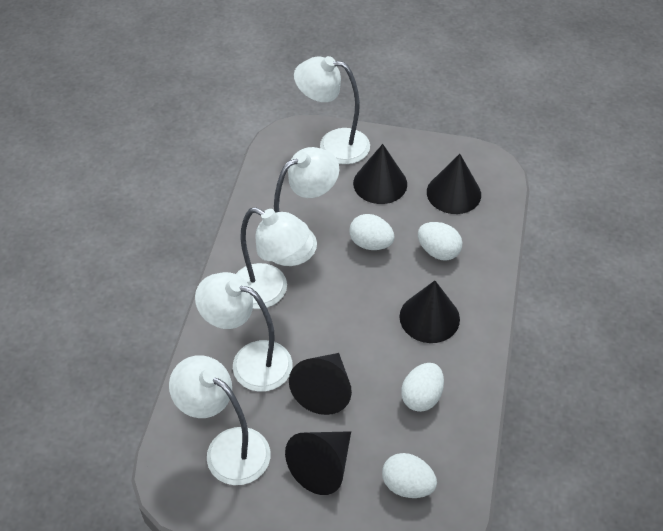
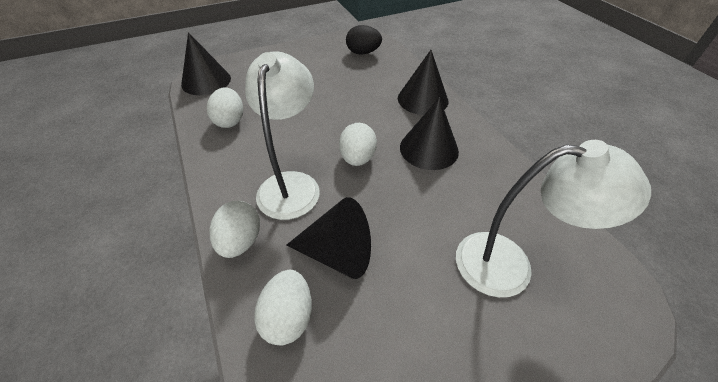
black cone: [285,431,351,495] [289,353,352,415] [353,144,407,204] [399,281,460,343] [427,154,481,214] = 5 -> [181,32,231,95] [287,197,371,279] [398,50,448,115] [400,97,459,170] = 4
black egg: none = 0 -> [346,25,382,54] = 1
white lamp: [169,355,270,485] [195,272,292,392] [236,207,310,309] [272,147,339,266] [294,56,370,164] = 5 -> [245,51,320,220] [456,140,651,297] = 2

